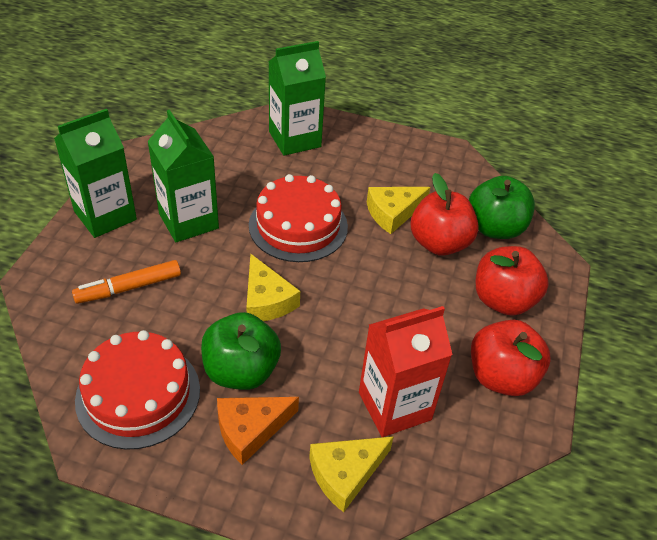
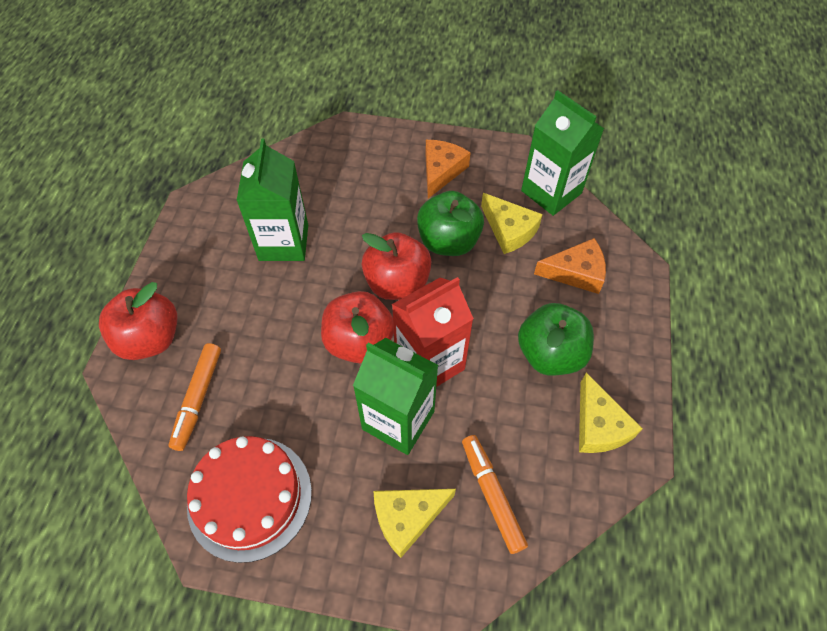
orange cheese: [217,397,299,465] = 1 -> [425,140,471,199] [534,238,606,294] = 2
orange marker: [72,260,181,304] = 1 -> [168,343,221,451] [462,435,528,554] = 2
red cake: [75,330,200,450] [249,174,348,262] = 2 -> [187,436,312,563] = 1

